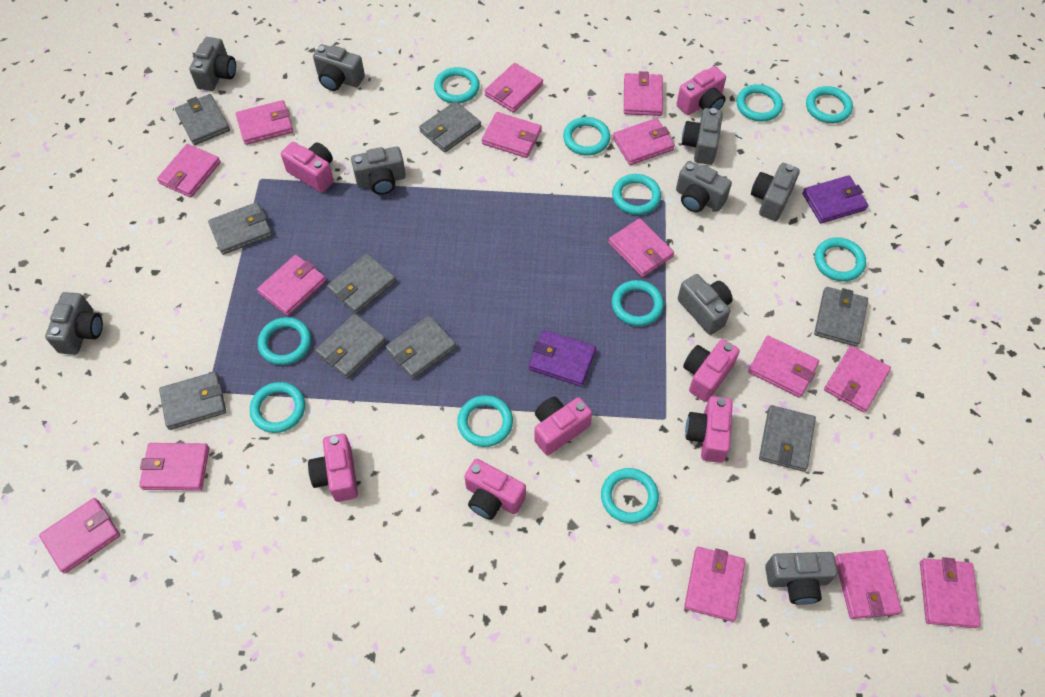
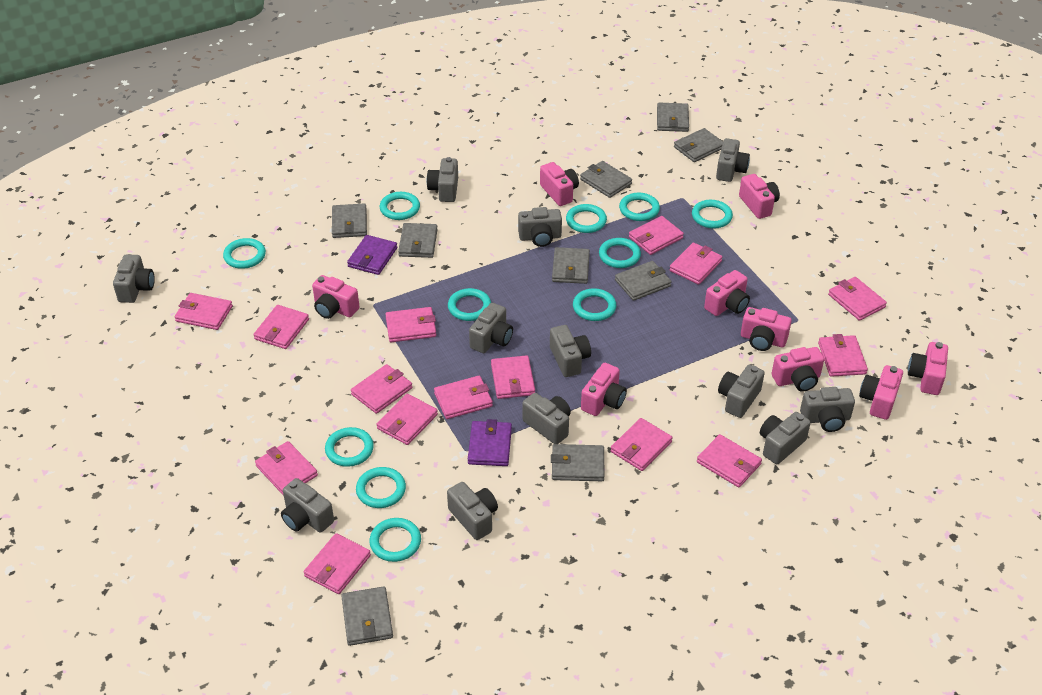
grey camera: [45,292,103,355] [189,37,236,91] [313,44,365,91] [351,147,406,195] [676,161,732,212] [678,274,733,335] [682,108,723,165] [751,163,800,221] [765,552,838,605] = 9 -> [113,254,155,303] [281,478,334,533] [427,157,458,202] [447,482,498,540] [469,303,513,353] [518,207,562,247] [522,393,571,444] [550,325,591,377] [716,138,750,182] [718,365,765,418] [760,412,811,464] [800,387,855,432] = 12
pink camera: [281,142,334,193] [308,434,358,502] [464,459,526,520] [534,397,592,455] [677,66,726,115] [683,339,740,402] [685,396,733,463] = 7 -> [312,275,360,319] [540,162,579,206] [581,363,627,416] [704,270,750,316] [739,174,780,219] [741,307,792,351] [772,347,824,392] [859,365,903,420] [908,342,948,395] = 9

